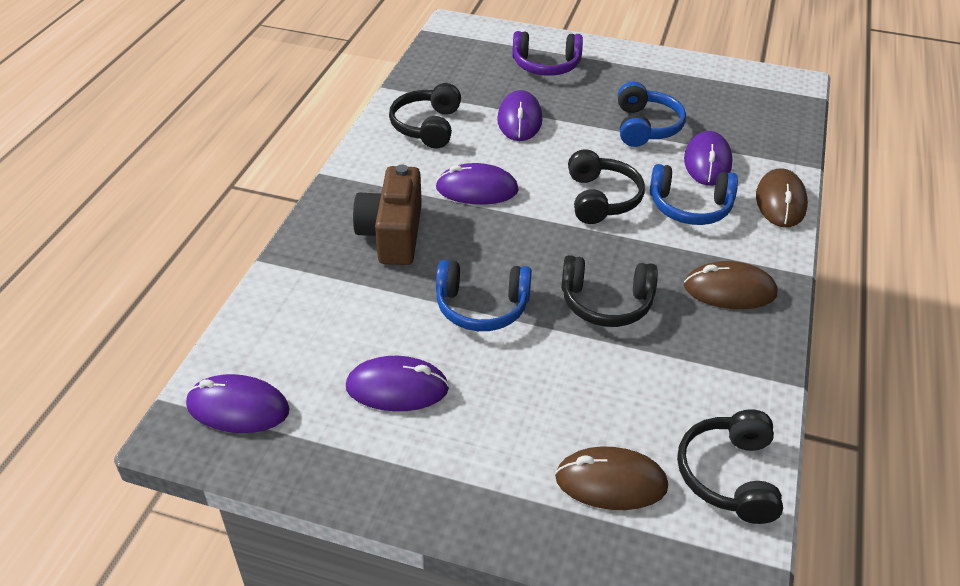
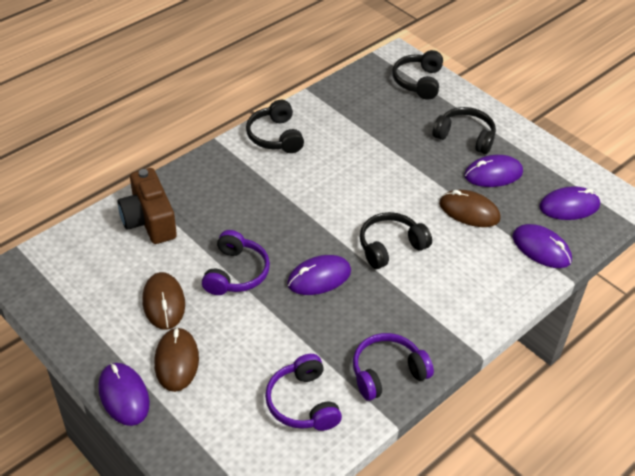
blue headphones: [436,260,532,331] [618,82,686,147] [650,164,738,225] = 3 -> none = 0
purple headphones: [512,31,583,76] = 1 -> [202,230,270,295] [265,354,342,431] [353,333,434,401] = 3

